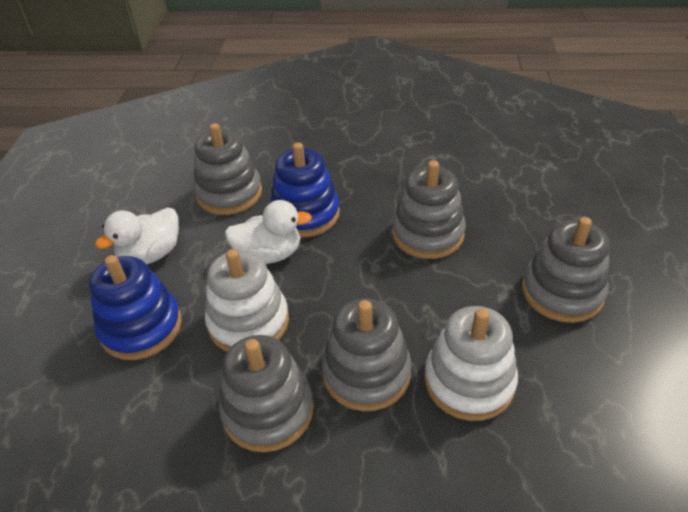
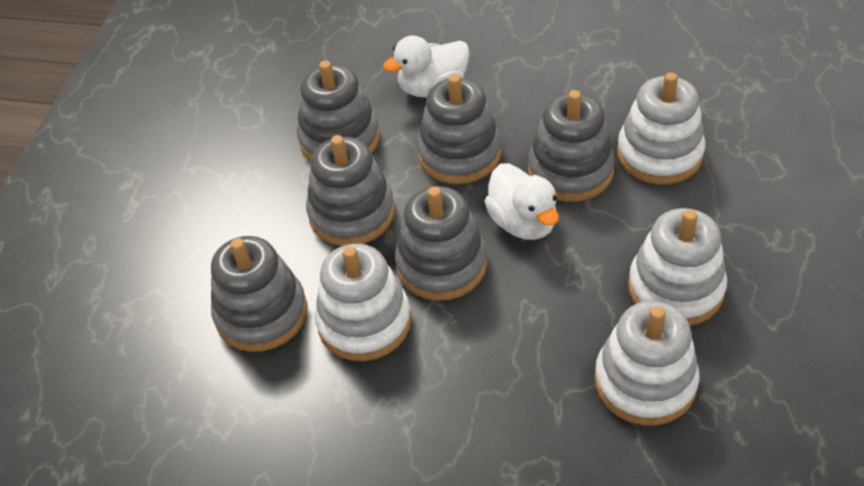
blue stacking toy: [89,255,182,360] [270,142,340,237] = 2 -> none = 0
grey stacking toy: [193,123,262,215] [219,335,314,452] [322,298,412,411] [392,160,466,259] [522,217,610,323] = 5 -> [211,236,307,352] [297,61,380,161] [306,135,395,246] [395,186,487,301] [417,74,501,184] [528,90,615,202] = 6
white stacking toy: [205,249,289,352] [424,306,518,421] = 2 -> [315,244,411,361] [595,301,699,426] [617,73,705,184] [628,208,727,326] = 4

